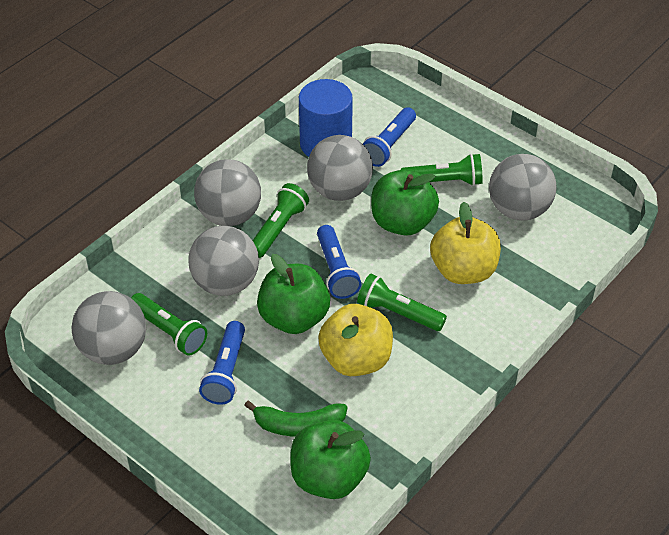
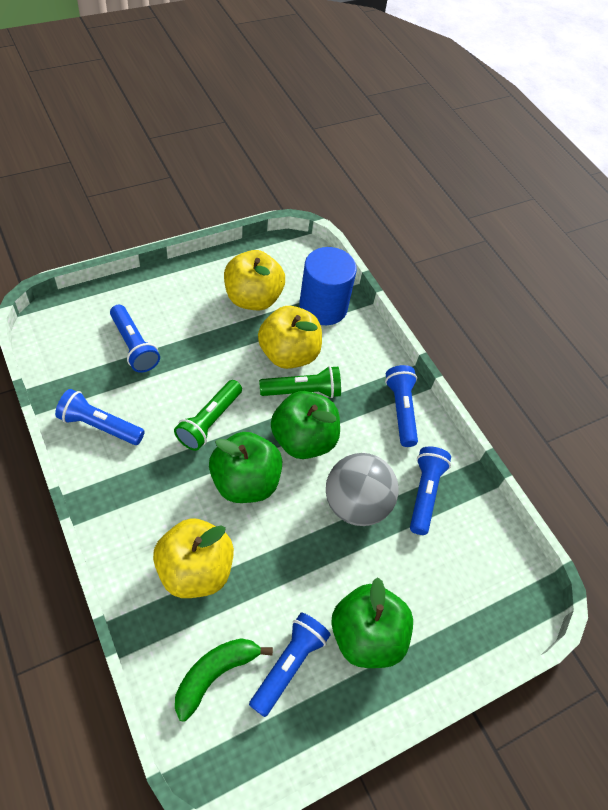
blue flashlight: [199,321,245,405] [317,225,361,299] [363,107,416,167] = 3 -> [55,389,145,445] [110,305,160,373] [249,613,331,717] [385,365,418,447] [410,447,451,535] = 5
green flashlight: [131,293,207,356] [253,183,309,258] [357,274,447,331] [401,154,483,186] = 4 -> [174,380,242,451] [259,366,341,398] = 2
grey ball: [71,291,146,365] [188,226,259,296] [194,159,261,226] [307,135,373,201] [489,154,556,221] = 5 -> [326,453,399,526] = 1
yellow apple: [318,304,393,376] [430,202,501,284] = 2 -> [153,518,234,598] [224,250,285,310] [258,306,322,369] = 3

